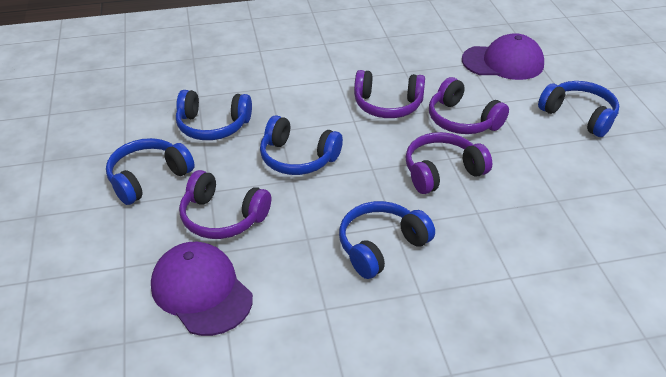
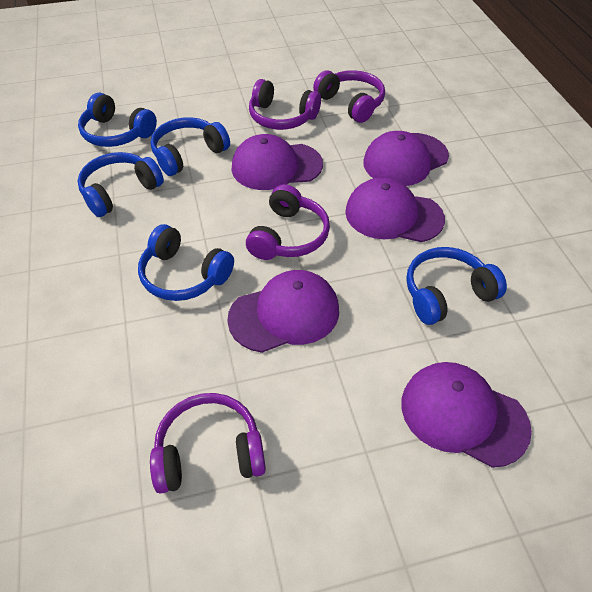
purple cap: [151,242,253,336] [462,33,544,80] = 2 -> [227,270,339,353] [231,134,323,190] [345,177,445,242] [363,131,449,186] [401,362,532,468] = 5

